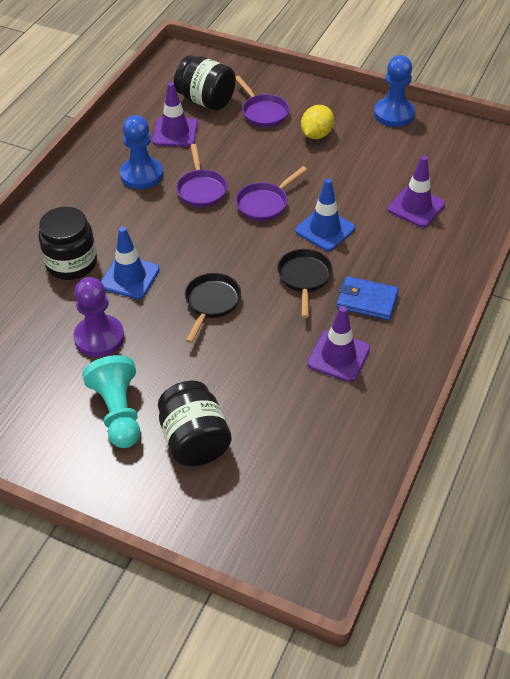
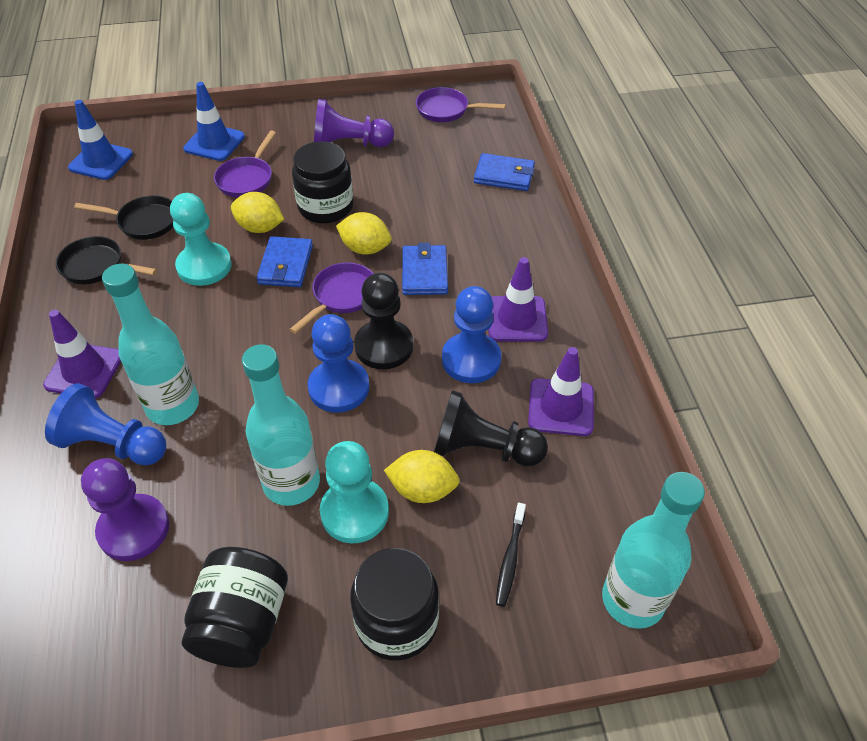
black pawn: none = 0 -> [354,273,413,369] [434,390,548,466] = 2
black toothbrush: none = 0 -> [496,503,526,607] = 1
blue pawn: [120,115,163,189] [374,55,415,127] = 2 -> [45,383,166,466] [307,314,369,413] [442,286,501,383] = 3
blue wallet: [336,276,399,320] = 1 -> [257,236,313,287] [402,243,448,295] [474,153,535,191] = 3
purple pawn: [74,277,124,357] = 1 -> [81,458,169,561] [314,99,394,147] = 2
turquoise bottle: none = 0 -> [102,264,199,425] [242,344,320,506] [602,472,705,629] = 3
turquoise pawn: [82,355,140,448] = 1 -> [170,193,232,286] [320,441,389,543] = 2
yellow lemon: [301,105,334,139] = 1 -> [231,192,284,233] [336,212,391,254] [384,450,459,503] = 3

